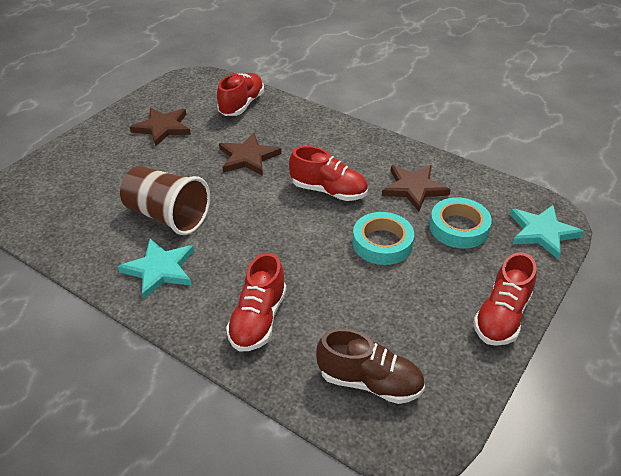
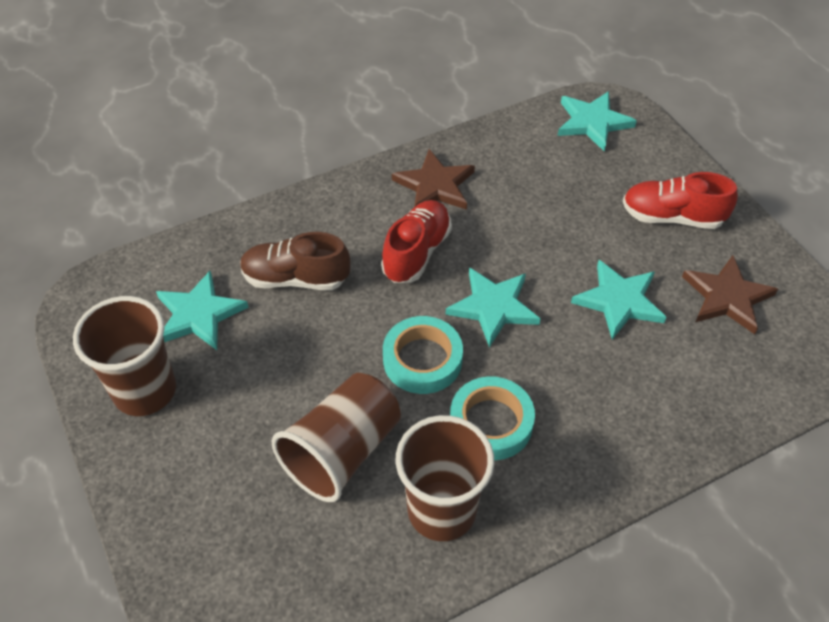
brown cup: [120,166,210,235] = 1 -> [73,296,176,416] [272,373,401,502] [396,415,495,541] = 3
brown star: [130,107,191,146] [219,133,281,176] [382,165,451,212] = 3 -> [392,149,475,210] [682,255,778,334] = 2
red shoe: [217,73,264,116] [226,253,286,351] [289,146,368,201] [473,252,537,346] = 4 -> [381,200,452,283] [623,172,738,229] = 2
turquoise star: [118,239,194,300] [510,205,584,259] = 2 -> [156,271,249,350] [446,268,540,348] [558,91,637,152] [571,260,666,340] = 4

